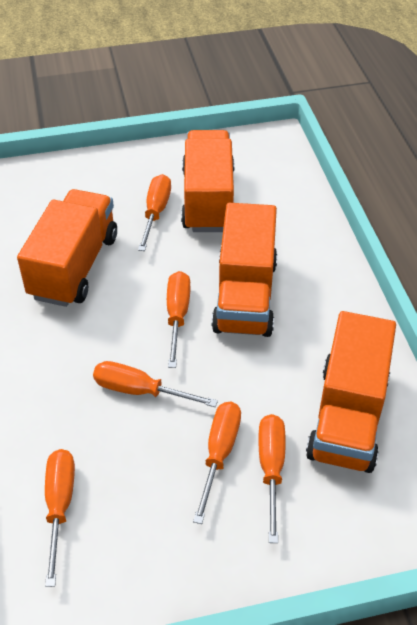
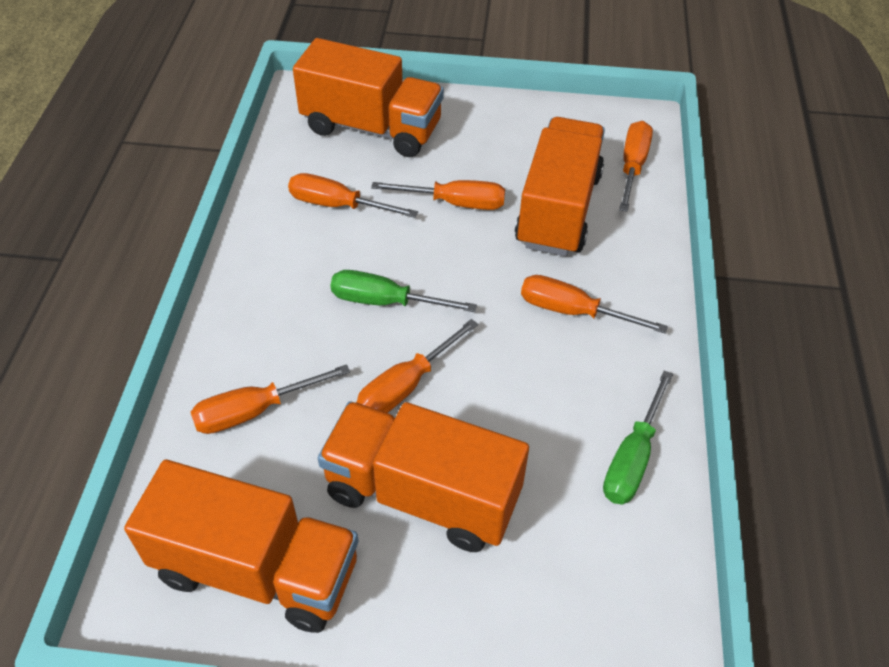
green screwdriver: none = 0 -> [330,270,477,312] [603,370,673,504] = 2

